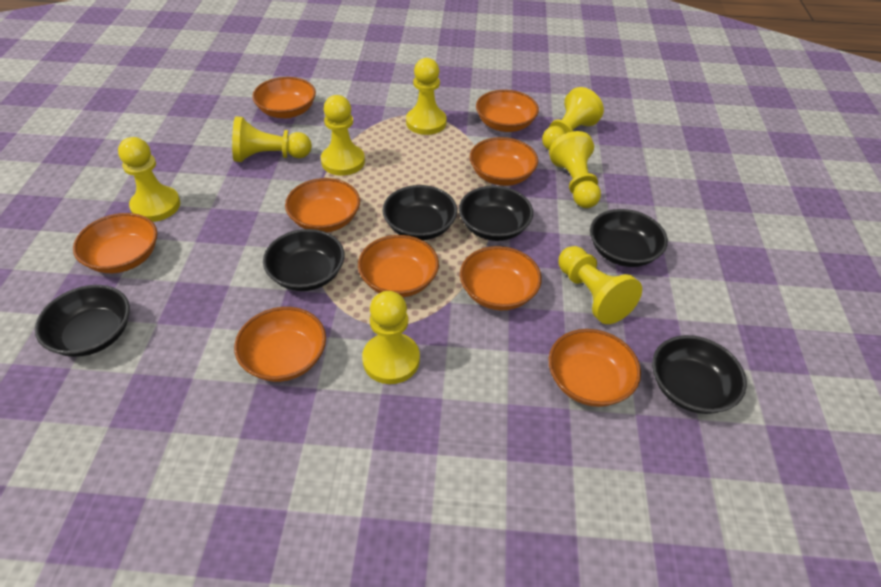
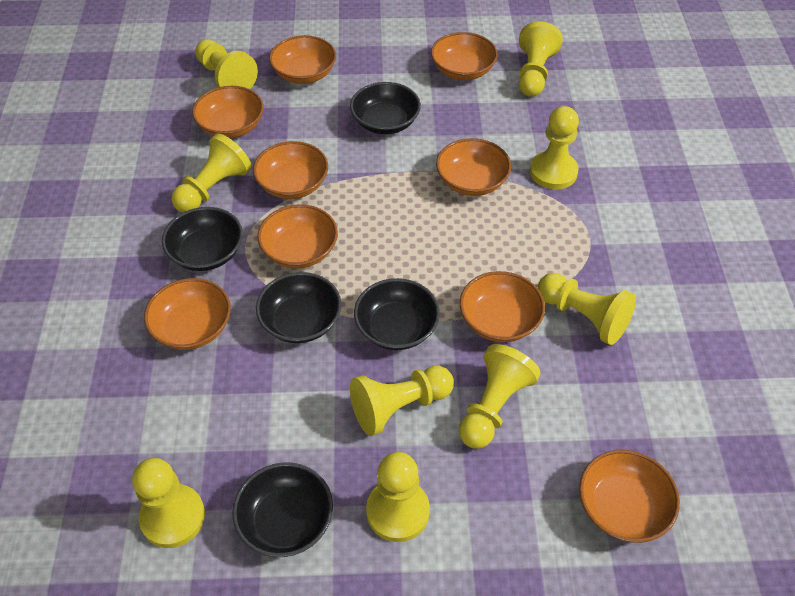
black bowl: [35,285,130,357] [263,229,345,291] [382,185,457,240] [459,186,533,241] [590,209,668,267] [652,335,747,414] = 6 -> [162,207,243,271] [232,462,333,557] [256,272,341,343] [350,82,421,134] [354,278,440,350] = 5
yellow pawn: [118,137,180,222] [232,116,312,162] [321,95,365,176] [362,291,420,384] [406,58,447,135] [542,87,604,150] [549,131,601,208] [559,246,642,324] = 8 -> [132,458,205,548] [171,133,252,213] [195,39,258,89] [350,366,454,436] [366,452,430,542] [459,344,541,449] [518,21,563,97] [530,106,579,189] [538,273,636,345] = 9

